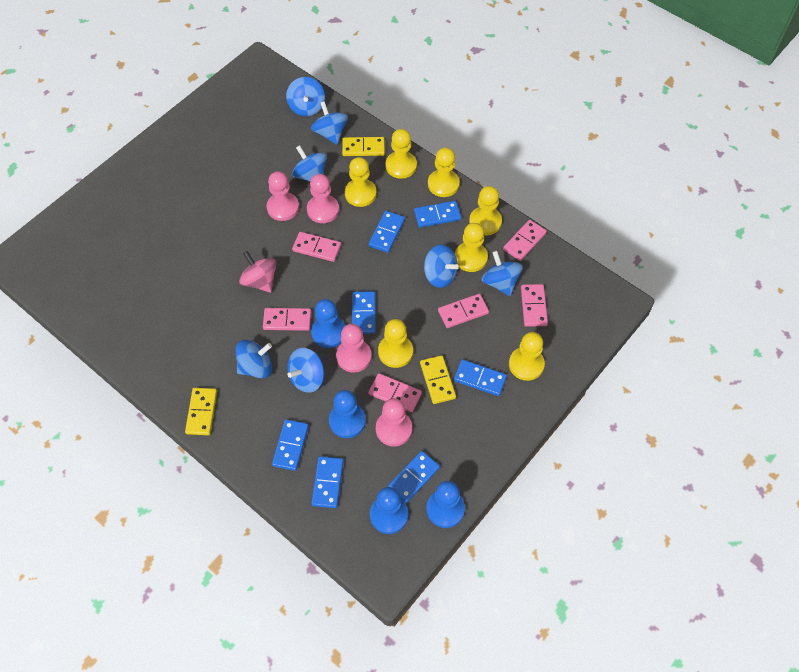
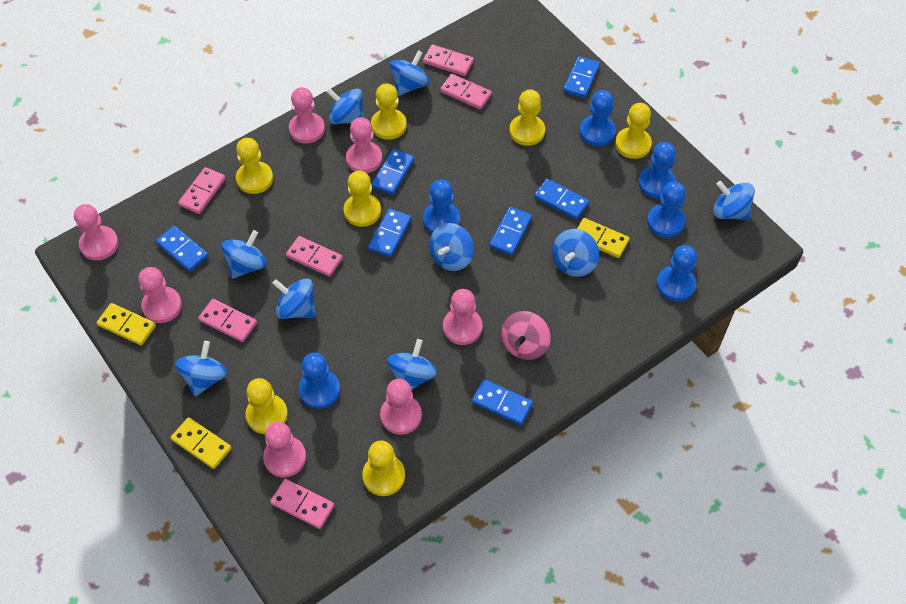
blue pawn: [311,299,345,348] [329,390,366,438] [370,487,408,534] [426,481,465,528] = 4 -> [299,353,340,409] [423,179,460,233] [580,90,616,146] [638,142,676,198] [647,181,686,238] [657,245,697,301] = 6
blue spinning top: [235,340,272,378] [286,77,325,116] [287,348,324,393] [292,145,327,182] [311,101,348,145] [424,245,459,288] [481,251,523,296] = 7 -> [175,341,227,397] [221,230,267,279] [272,278,316,319] [326,88,364,124] [387,339,437,389] [390,50,430,96] [429,223,474,271] [552,229,599,277] [713,181,755,220] = 9
pink pawn: [267,171,299,221] [307,174,339,223] [336,324,372,373] [376,398,412,446] = 4 -> [74,204,119,260] [138,267,182,323] [263,422,306,478] [289,87,325,144] [346,117,382,173] [380,379,422,435] [443,289,482,345] = 7

